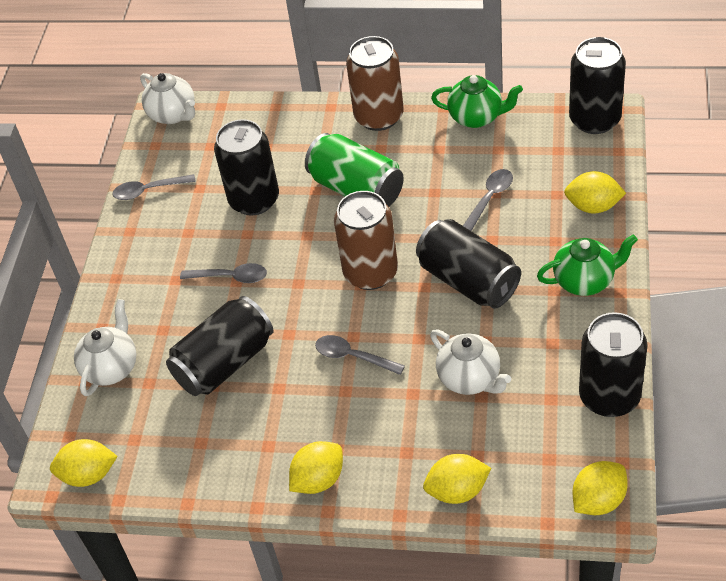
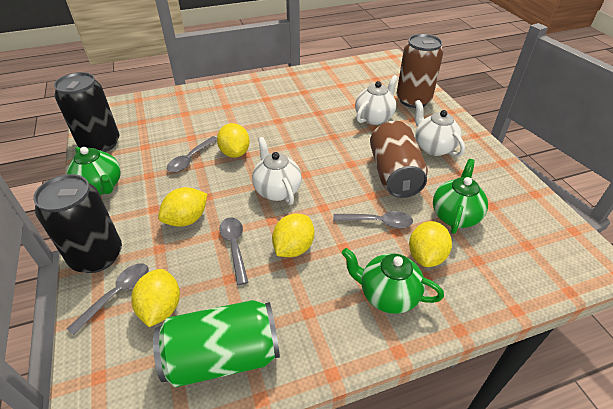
black can: [166,296,273,396] [214,119,279,216] [416,219,521,309] [569,37,626,134] [579,312,648,417] = 5 -> [33,174,122,273] [54,72,119,152] = 2
green teapot: [431,75,523,128] [537,235,638,296] = 2 -> [67,147,121,195] [342,248,444,314] [433,159,488,234] = 3

